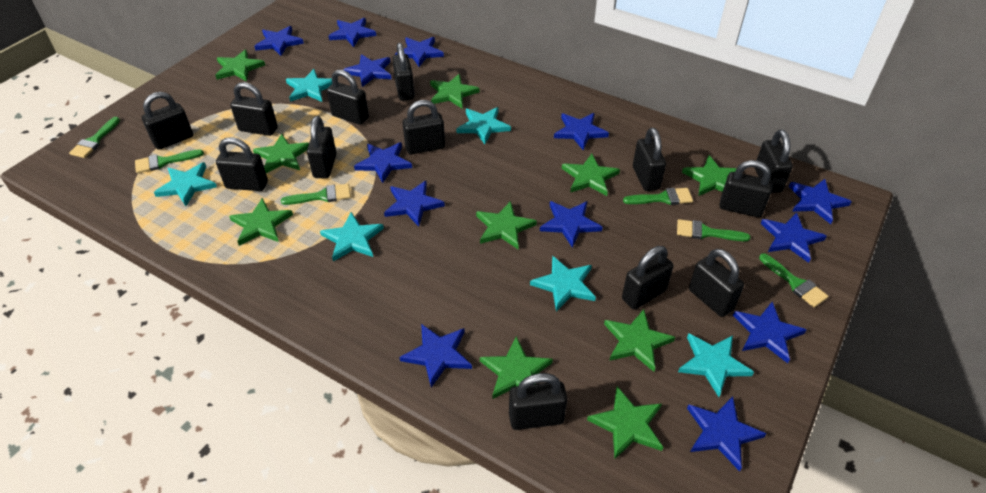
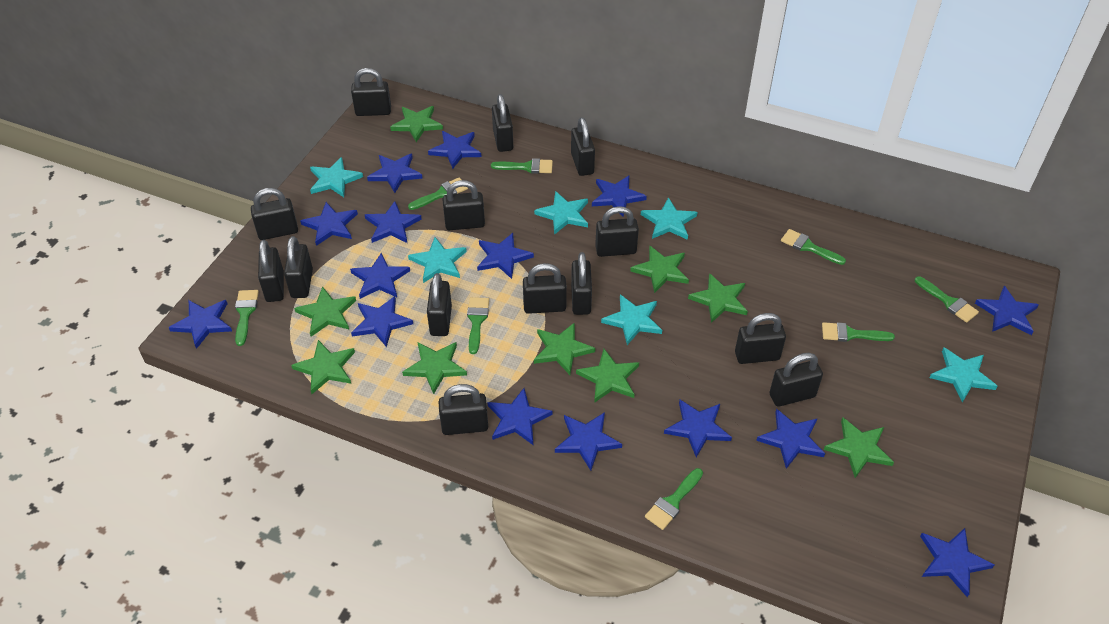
black padlock: [142,92,193,150] [216,137,268,191] [230,82,278,136] [307,116,336,179] [327,70,369,125] [392,43,415,101] [402,100,445,154] [509,373,567,430] [622,246,673,310] [633,128,666,191] [689,249,744,317] [720,160,772,217] [755,130,793,193] = 13 -> [251,188,298,240] [258,240,284,302] [284,236,313,298] [351,68,391,116] [427,273,452,336] [439,384,488,435] [442,180,485,230] [492,94,513,152] [523,263,567,314] [571,118,595,176] [571,252,592,315] [595,206,639,257] [735,313,786,364] [769,353,823,407] = 14
blue star: [254,26,304,56] [329,18,376,47] [343,54,392,87] [354,142,412,183] [384,181,445,227] [395,37,444,67] [400,324,472,387] [540,201,602,248] [554,113,609,150] [687,397,766,471] [733,302,806,363] [761,213,827,263] [789,179,852,224] = 13 -> [169,300,232,349] [300,202,358,246] [350,253,410,299] [351,296,413,347] [365,201,422,243] [367,153,423,193] [428,131,482,169] [477,233,534,279] [487,388,553,445] [555,412,622,471] [592,175,647,217] [664,399,732,457] [756,409,825,469] [920,528,994,597] [975,286,1039,335] = 15
green brush: [69,117,120,158] [135,149,204,173] [281,184,351,205] [623,188,693,205] [677,219,751,241] [759,253,829,307] = 6 -> [235,290,259,346] [408,178,468,210] [467,297,489,354] [491,158,553,174] [645,468,703,530] [781,229,846,265] [822,322,895,342] [915,276,979,323] = 8
green star: [215,50,265,81] [229,198,293,246] [253,134,309,173] [430,74,480,108] [476,201,537,249] [480,336,553,399] [562,154,620,196] [587,386,663,459] [604,309,675,372] [682,155,737,196] = 10 -> [291,340,355,394] [294,286,356,337] [390,106,443,142] [402,342,467,394] [534,322,595,375] [576,349,639,403] [630,246,689,293] [688,273,748,323] [824,417,894,478] = 9

